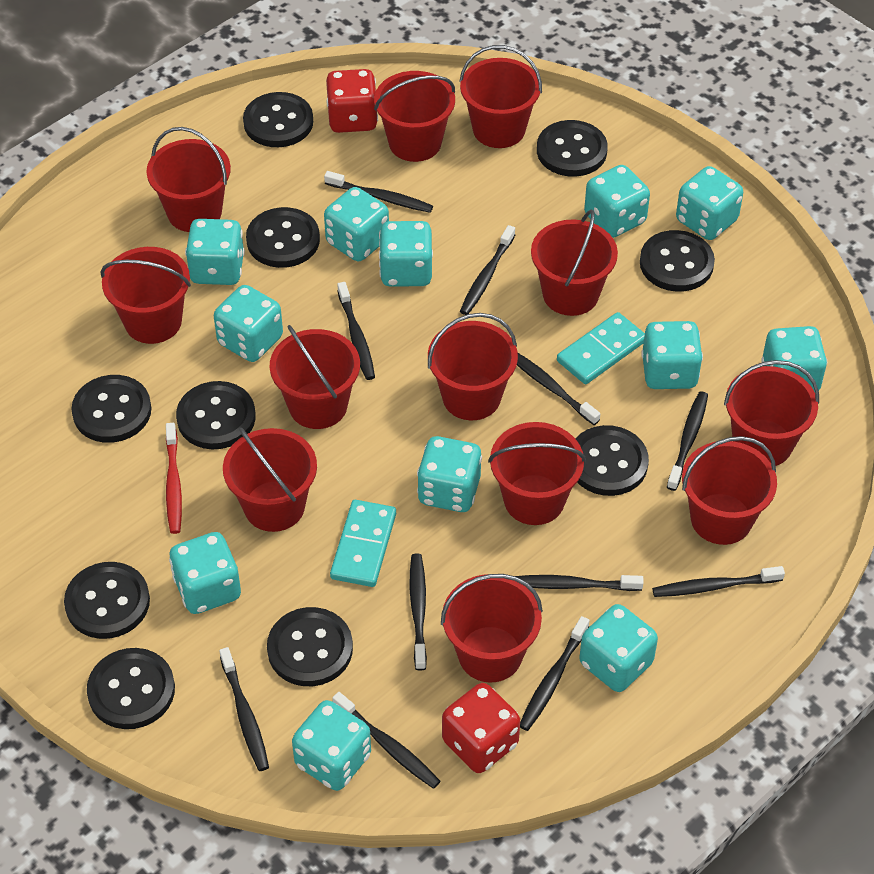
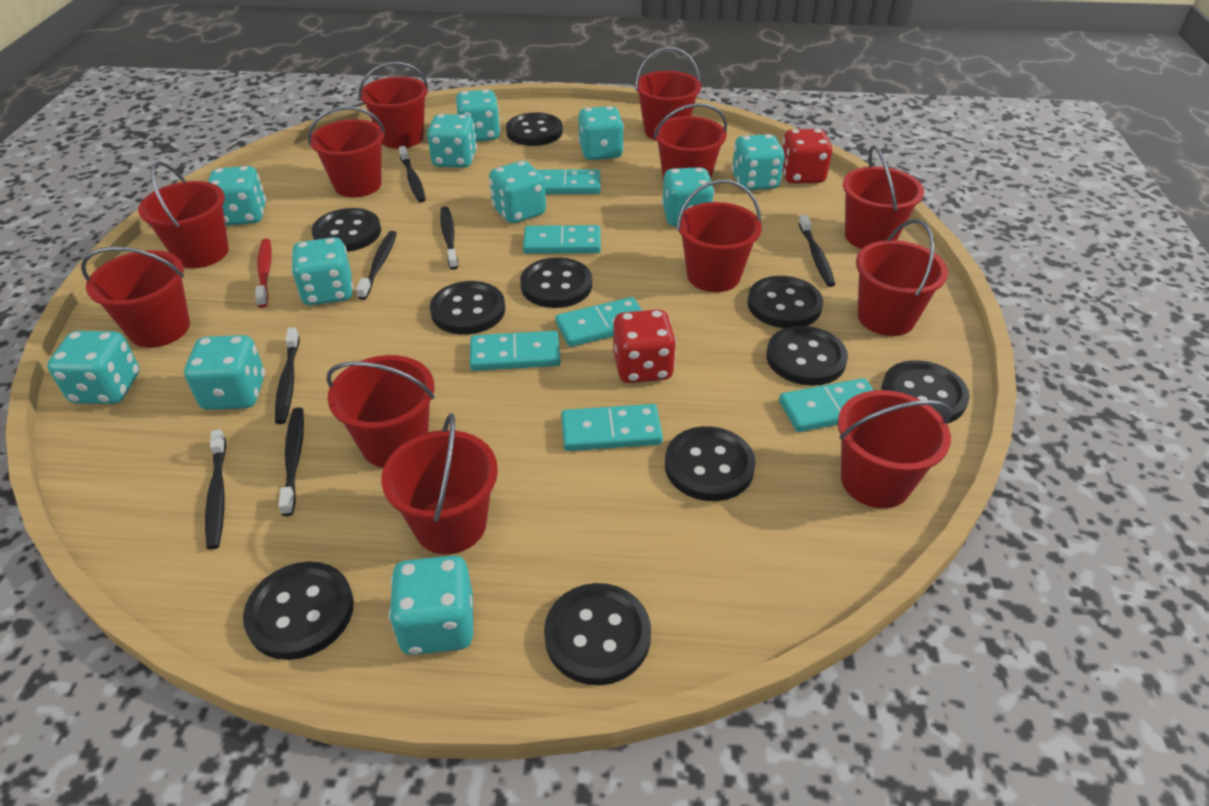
black toothbrush: [219,647,269,771] [324,171,433,213] [332,692,440,789] [337,282,375,380] [410,554,427,671] [460,225,515,315] [516,575,643,591] [517,353,600,425] [520,616,589,731] [652,566,785,597] [667,392,708,491] = 11 -> [205,429,226,550] [275,327,300,424] [278,407,304,516] [356,231,397,300] [399,146,426,202] [440,206,458,270] [799,215,835,287] = 7
turquoise dice: [169,532,241,614] [185,219,245,285] [214,285,283,362] [292,700,371,791] [324,187,389,261] [379,221,433,287] [417,436,482,512] [579,604,658,692] [584,165,650,238] [641,321,703,389] [676,166,743,240] [761,326,827,392] = 12 -> [47,331,140,404] [184,335,265,410] [208,166,266,226] [291,237,353,306] [389,555,473,655] [427,114,477,168] [456,89,501,141] [489,161,546,223] [578,106,624,160] [662,167,714,226] [732,134,785,190] = 11
turquoise domino: [330,500,396,587] [557,312,645,384] = 2 -> [470,331,561,371] [523,225,601,254] [537,169,601,194] [555,297,643,347] [561,404,663,451] [779,378,874,432] = 6

